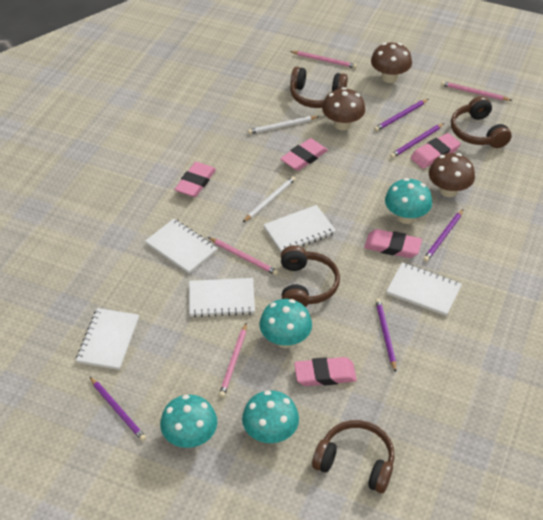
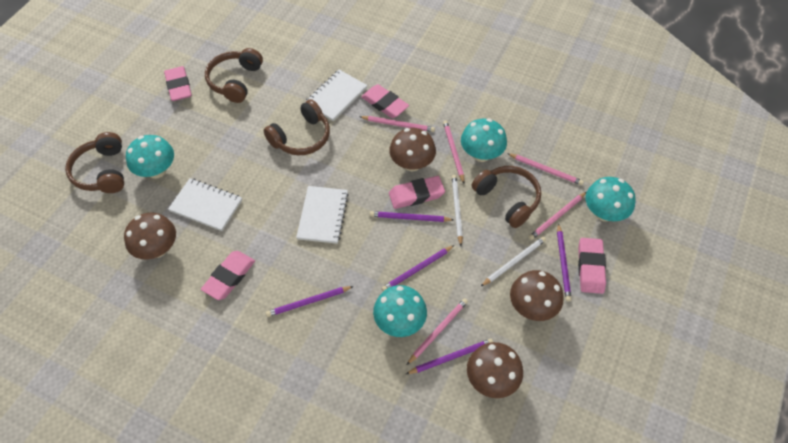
brown mushroom: [322,87,365,130] [371,43,412,83] [429,153,475,197] = 3 -> [124,212,176,260] [389,128,436,171] [467,342,523,398] [510,270,564,321] = 4
pink pencil: [208,237,278,275] [219,323,247,398] [290,51,357,68] [441,81,512,101] = 4 -> [360,116,435,132] [407,298,468,365] [443,120,465,184] [507,153,584,185] [528,192,586,240] = 5
white notebook: [76,308,139,370] [145,219,218,274] [189,278,255,317] [263,205,336,252] [386,262,462,316] = 5 -> [168,178,242,231] [296,186,349,244] [304,70,368,121] = 3

